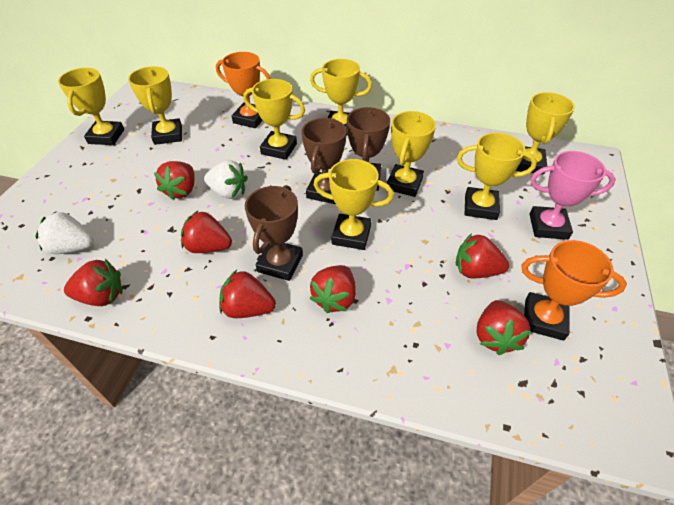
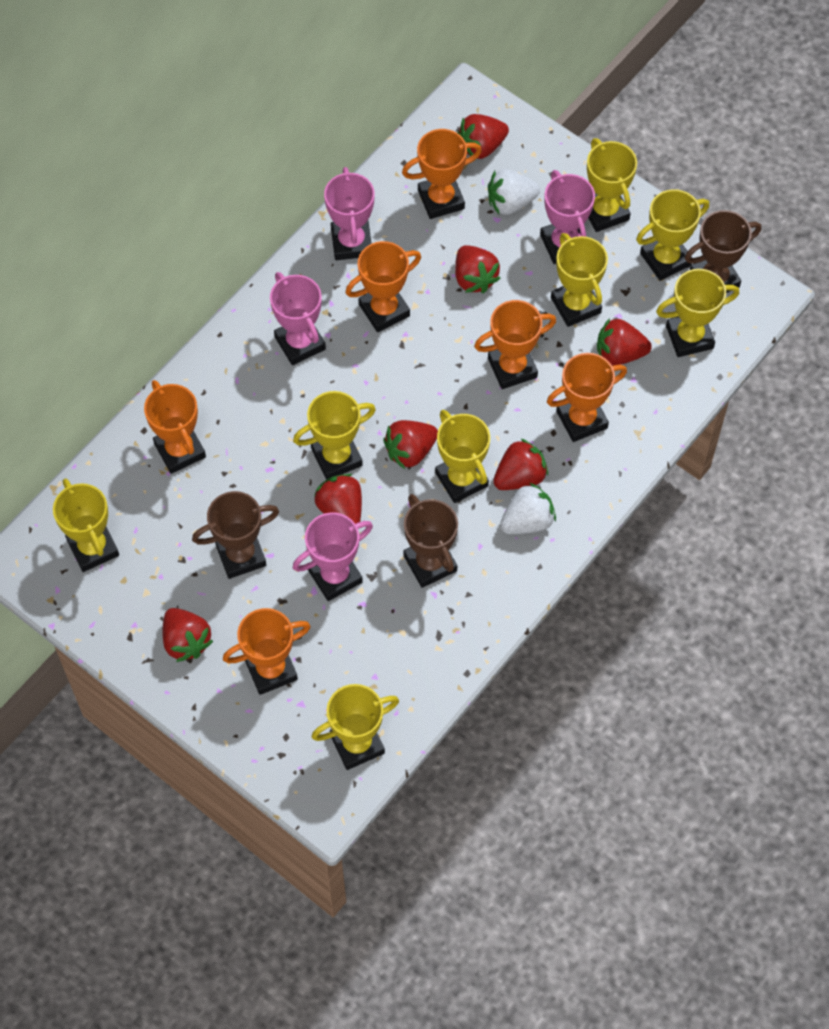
orange trophy: [216,52,270,128] [521,240,627,341] = 2 -> [144,380,206,474] [223,608,311,695] [345,241,421,332] [402,129,482,219] [474,300,556,389] [547,353,627,442] = 6
pink trophy: [530,151,616,240] = 1 -> [270,272,326,365] [293,513,373,601] [324,167,374,260] [540,170,595,264] = 4

